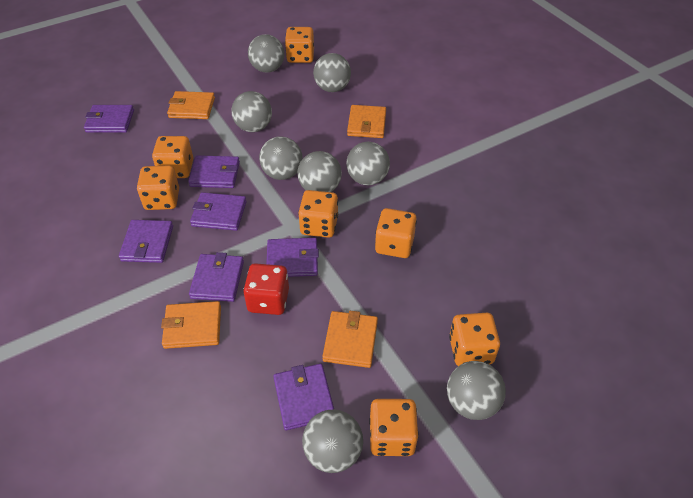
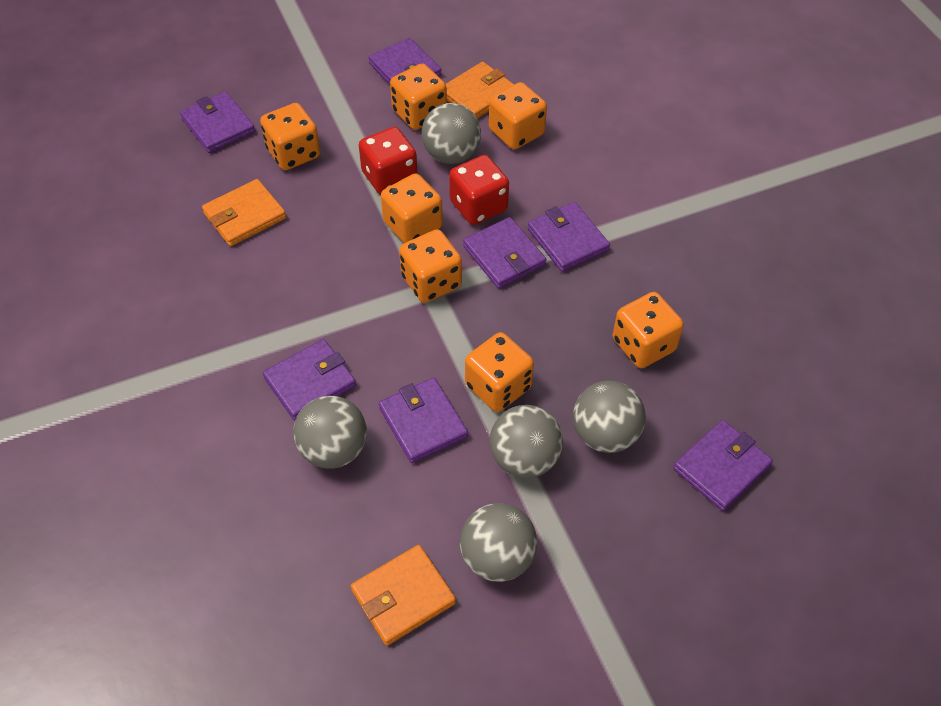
grey ball: [231,91,272,132] [248,34,285,73] [259,136,302,180] [298,151,342,192] [302,409,363,473] [313,53,351,92] [346,142,390,185] [447,361,506,420] = 8 -> [293,396,367,469] [421,103,481,164] [460,503,537,582] [490,405,563,478] [573,381,646,453] = 5
orange wallet: [161,301,221,349] [167,91,215,119] [322,311,378,368] [347,105,386,138] = 4 -> [202,179,286,246] [351,545,456,646] [446,62,514,119] = 3
red dice: [243,263,289,315] = 1 -> [359,127,418,195] [449,155,509,225] = 2

